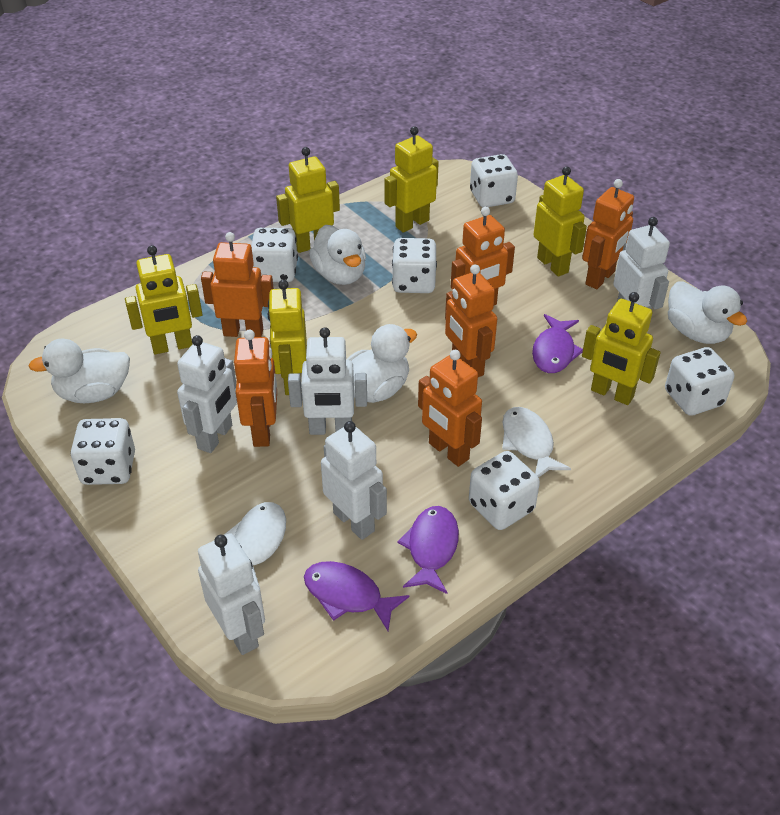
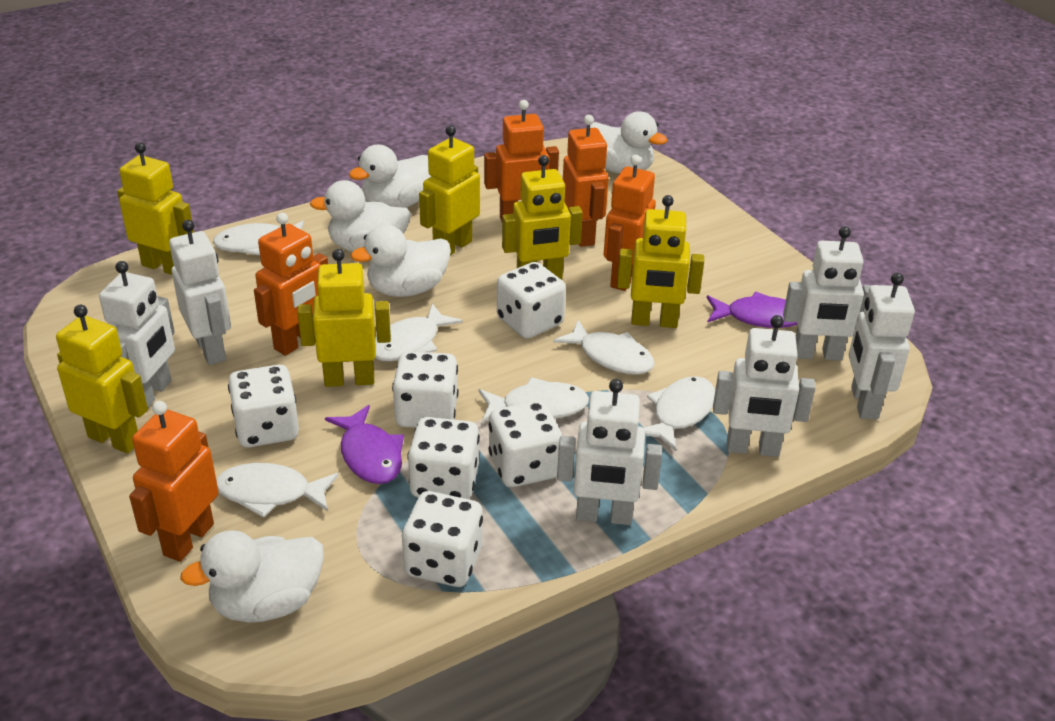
orange robot: [201,232,274,337] [234,330,277,447] [418,350,482,467] [445,264,497,377] [451,207,515,305] [582,179,634,289] = 6 -> [129,401,219,562] [254,213,328,356] [484,100,559,221] [563,115,609,247] [604,155,656,291] = 5
purple fish: [304,561,409,631] [398,506,459,594] [532,314,583,373] = 3 -> [325,405,404,484] [707,292,798,328] = 2
white duck: [29,339,130,403] [309,225,366,285] [346,324,417,403] [668,282,747,344] = 4 -> [180,530,324,623] [310,180,411,252] [349,145,432,208] [351,225,451,297] [590,111,667,174] = 5
white fish: [224,502,286,589] [502,407,571,478] = 2 -> [213,220,304,255] [216,463,339,518] [375,303,463,361] [479,377,589,422] [553,320,655,375] [644,376,715,451] = 6
white robot: [177,335,237,453] [198,533,265,655] [288,327,367,435] [321,421,387,540] [613,217,670,310] = 5 -> [99,261,175,407] [169,220,231,365] [557,379,662,525] [713,315,815,457] [783,227,872,361] [849,273,915,419] = 6

